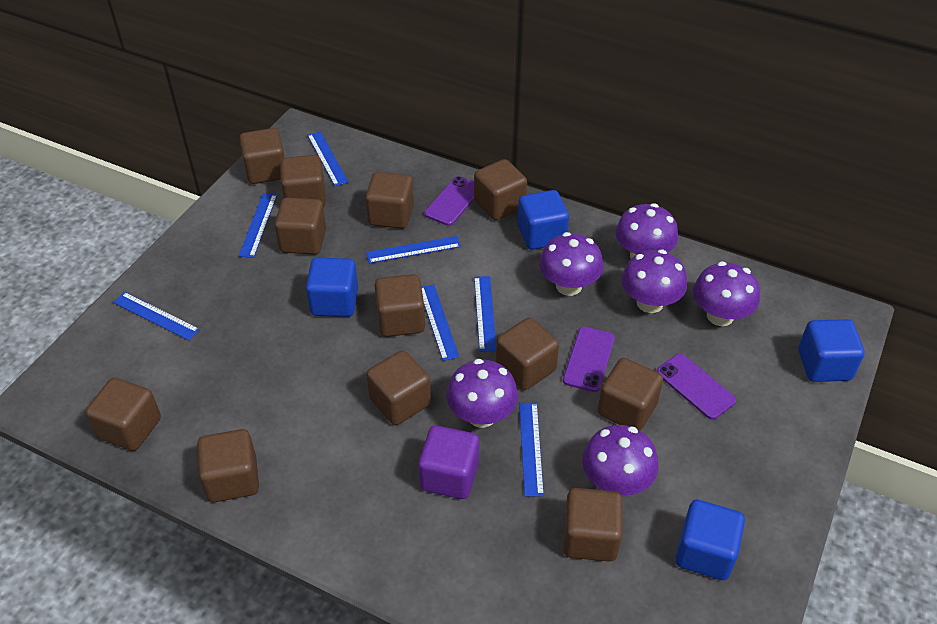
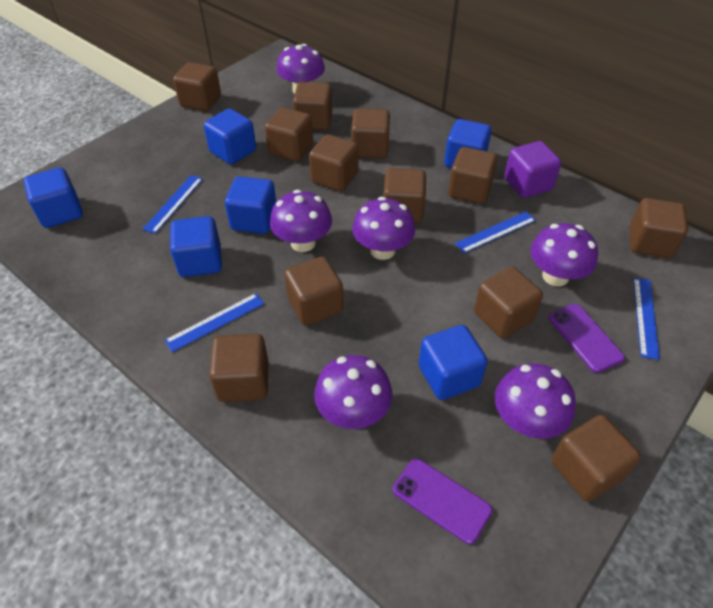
blue cube: [306,258,358,317] [517,190,569,250] [675,500,745,580] [798,319,865,382] = 4 -> [23,168,83,228] [170,216,222,277] [204,109,256,164] [225,176,276,234] [419,325,488,400] [444,119,492,168] = 6
blue ruler: [113,292,200,341] [239,193,277,258] [307,131,349,186] [366,236,461,264] [421,284,459,361] [474,276,496,352] [519,403,544,497] = 7 -> [142,175,203,234] [164,293,264,352] [455,211,536,253] [633,278,660,360] = 4
purple phone: [424,176,474,226] [563,327,615,392] [657,354,736,420] = 3 -> [393,458,492,544] [549,304,625,373] = 2

